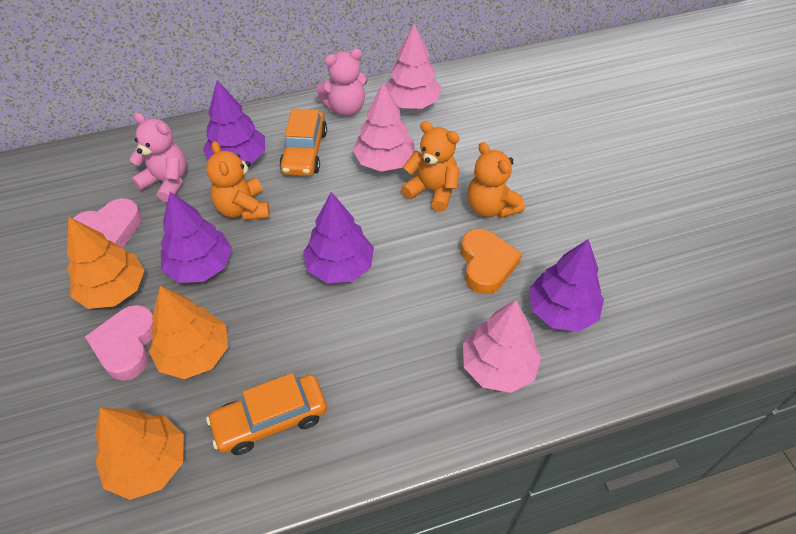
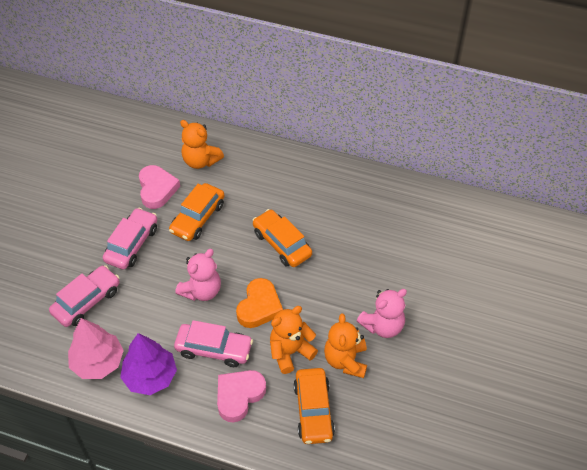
orange car: [206,373,327,455] [279,109,327,176] = 2 -> [169,183,225,241] [252,209,312,267] [293,368,335,444] = 3
orange tree: [67,217,144,309] [95,408,184,500] [149,286,228,379] = 3 -> none = 0
pink car: none = 0 -> [49,265,120,327] [103,208,157,269] [174,320,253,367] = 3
pink tree: [353,83,415,172] [385,24,442,109] [463,300,542,393] = 3 -> [68,318,124,379] = 1
purple tree: [161,192,232,283] [203,80,265,164] [303,192,374,283] [529,239,604,332] = 4 -> [120,333,177,395] = 1

